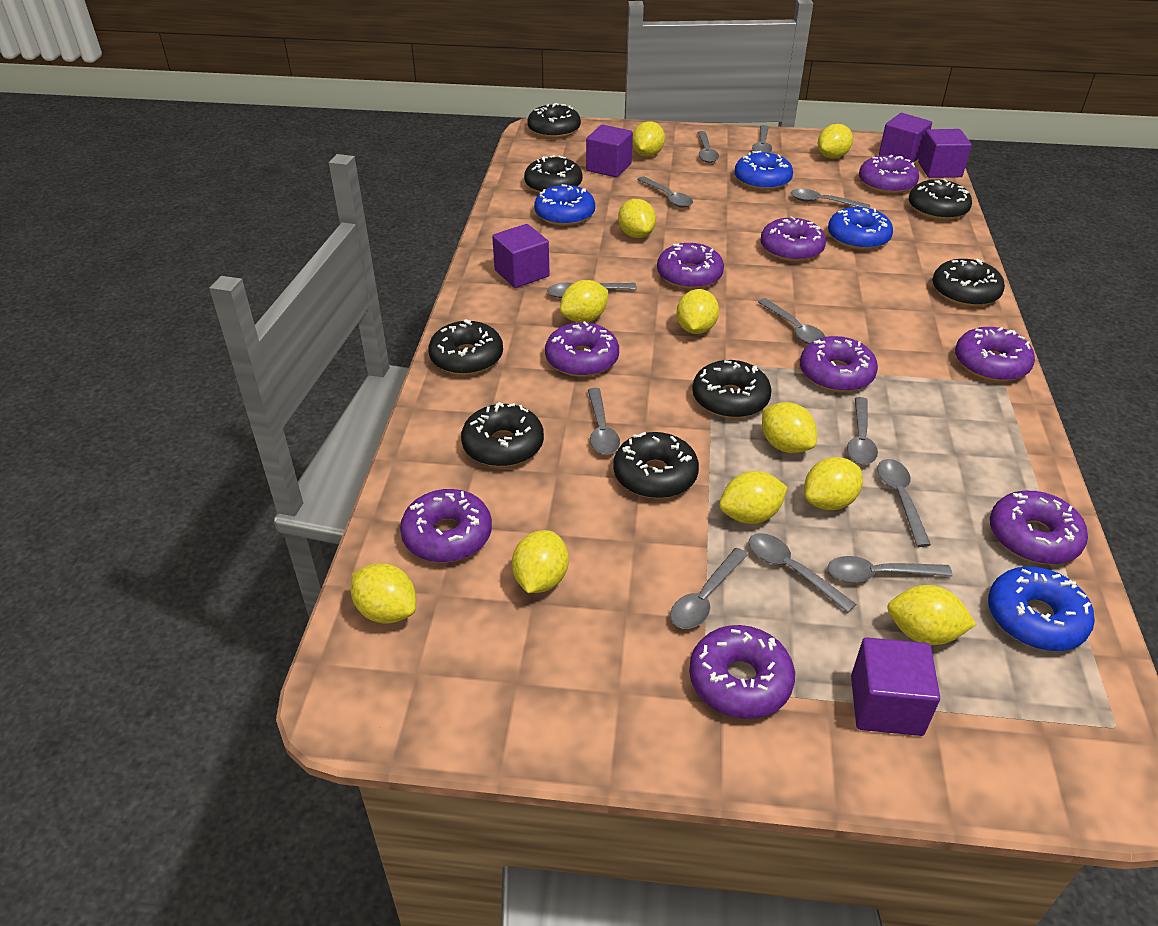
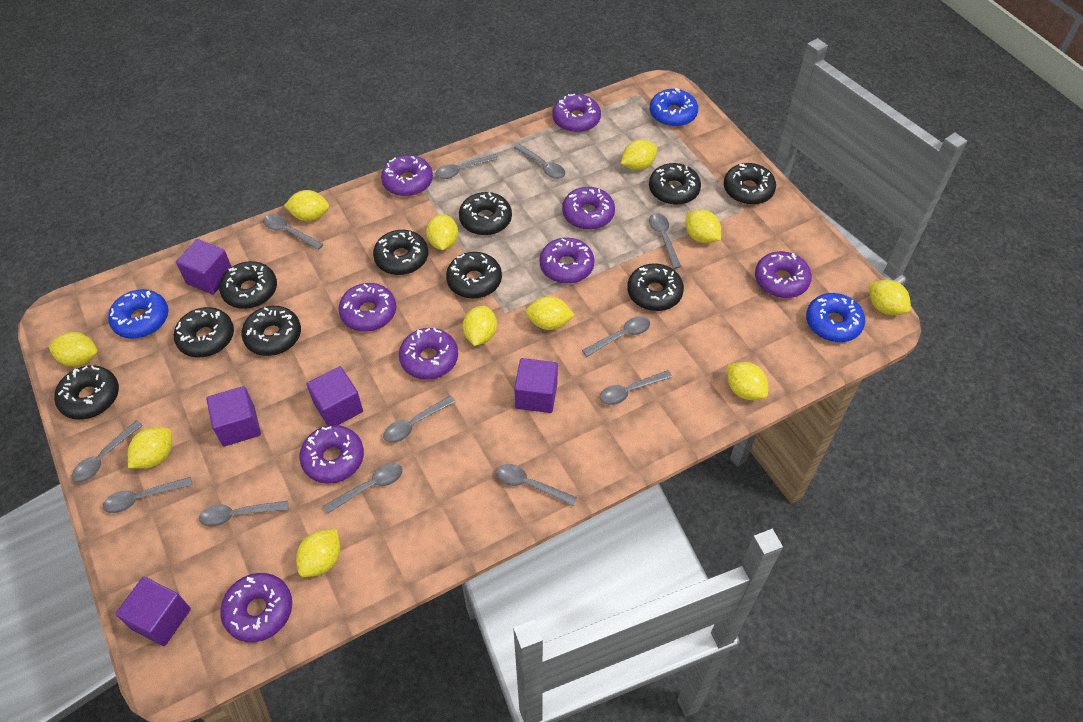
black donut: [428,319,503,375] [461,402,544,467] [524,155,583,193] [528,103,581,139] [613,432,699,499] [692,360,772,418] [909,179,972,220] [933,259,1005,307] = 8 -> [54,365,119,420] [174,307,234,358] [219,261,277,309] [242,306,301,356] [373,230,428,275] [446,252,502,299] [459,192,512,235] [627,263,684,311] [649,163,701,205] [724,163,776,205] = 10
blue donut: [534,184,595,226] [735,151,793,190] [828,207,893,250] [988,566,1095,651] = 4 -> [108,289,169,339] [650,88,698,127] [806,293,865,342] = 3

